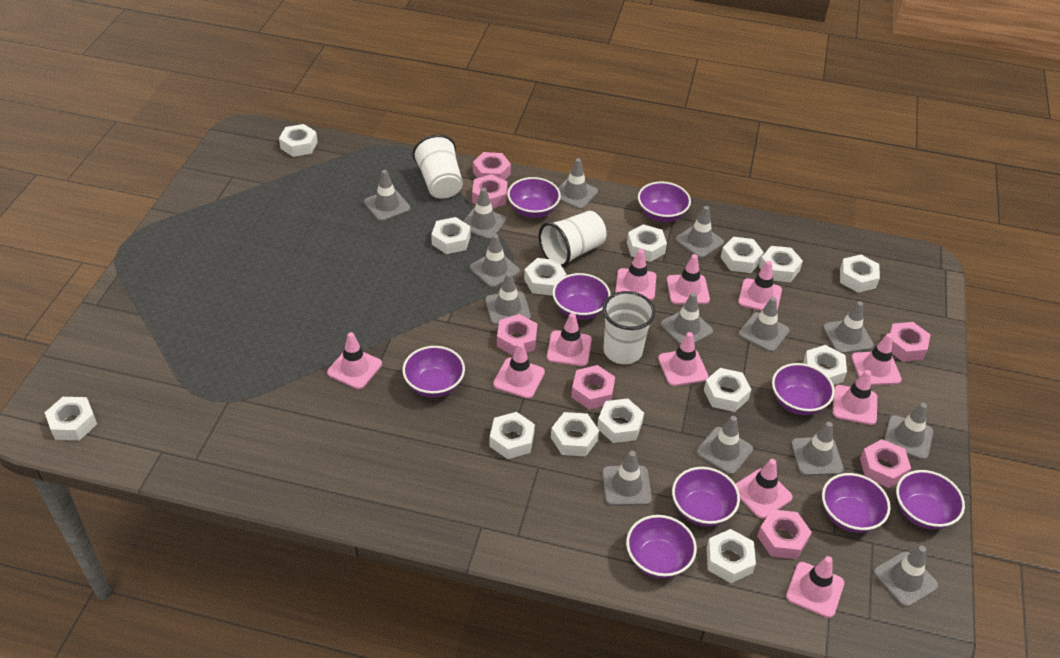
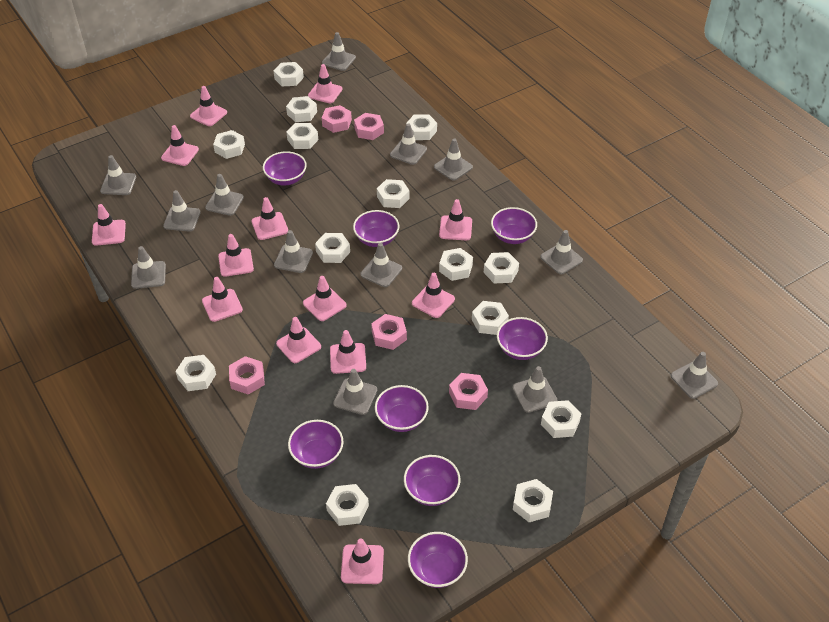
grey traffic cone: [364,170,410,221] [463,188,507,240] [470,234,520,288] [485,273,531,325] [558,159,598,209] [602,451,652,506] [660,292,713,345] [675,206,724,258] [696,416,753,475] [738,297,790,352] [791,422,844,476] [823,301,874,354] [874,546,939,607] [884,403,933,460] = 14 -> [100,155,136,195] [131,246,166,289] [163,190,200,231] [205,174,244,216] [274,230,313,273] [322,32,356,71] [333,369,377,415] [361,243,402,287] [390,123,427,165] [434,138,473,181] [513,366,558,413] [540,230,583,274] [671,352,718,399] = 13
pink nut: [472,174,507,209] [473,152,511,180] [497,314,537,355] [571,365,615,409] [757,509,812,559] [860,439,911,488] [889,322,930,362] = 7 -> [229,356,265,395] [322,105,352,133] [354,113,384,140] [371,314,407,350] [449,373,488,410] = 5
pink traffic cone: [327,332,382,389] [493,342,545,399] [547,313,592,366] [615,249,656,300] [658,332,708,386] [667,254,710,304] [736,459,792,519] [738,261,782,311] [786,556,844,618] [833,370,877,425] [851,333,902,385] = 11 -> [92,204,126,246] [161,125,199,166] [190,86,227,126] [202,277,243,322] [218,234,254,277] [251,197,288,240] [276,317,321,363] [303,276,347,321] [308,64,342,103] [330,330,366,374] [341,538,384,584] [412,273,455,318] [439,199,472,240] = 13
purple bowl: [402,346,465,398] [507,177,561,218] [553,273,611,320] [626,515,697,579] [638,181,691,222] [672,467,740,527] [772,363,835,415] [822,473,891,533] [896,470,965,530] = 9 -> [263,151,307,186] [288,420,344,469] [353,210,399,247] [375,385,429,432] [404,455,460,506] [408,532,468,588] [491,207,537,244] [497,317,548,360] = 8
white cup: [413,134,463,199] [539,211,606,268] [603,291,655,364] = 3 -> none = 0

